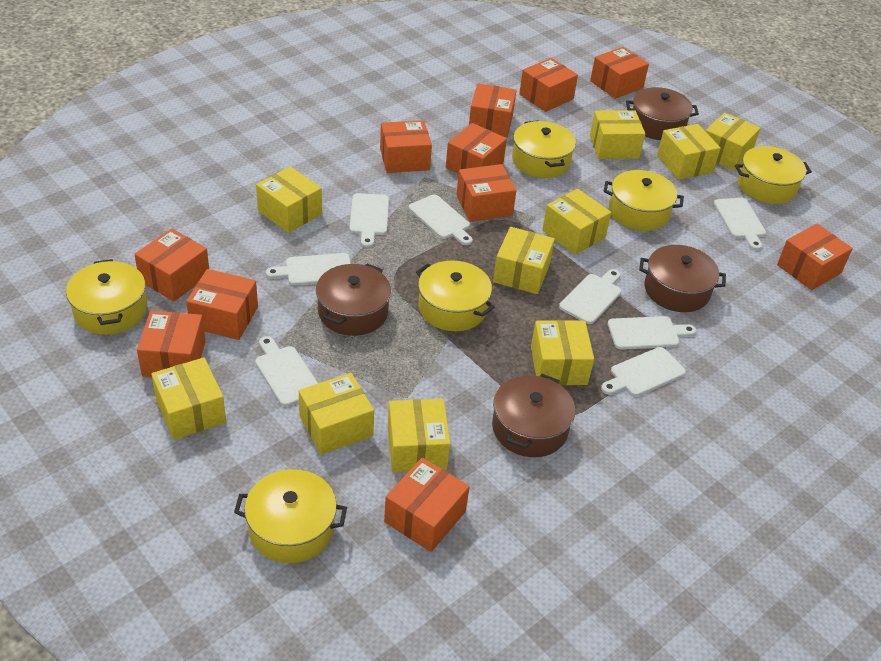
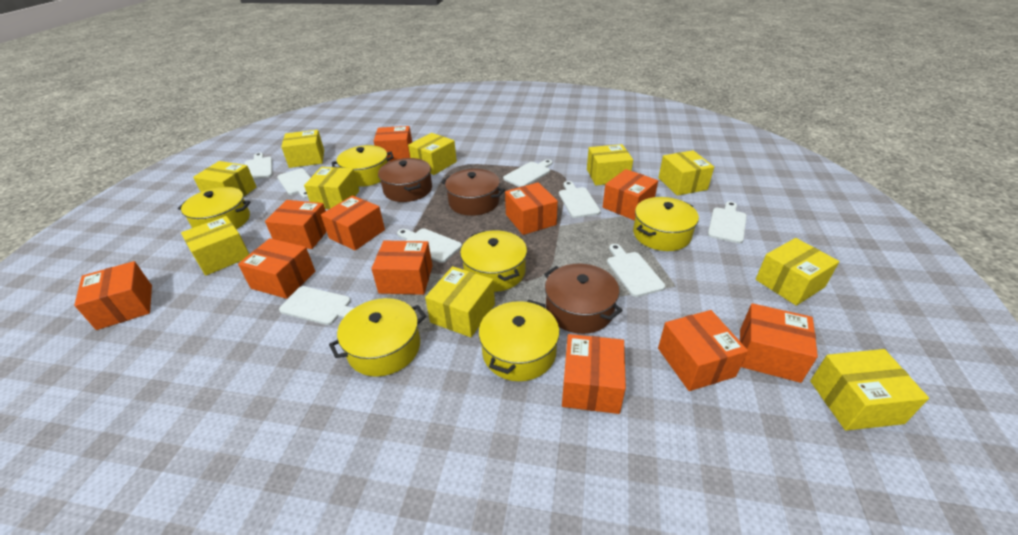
brown pot: [316,263,391,336] [492,374,575,457] [626,87,699,140] [639,245,726,312] = 4 -> [378,158,432,202] [442,169,505,216] [544,264,623,334] = 3

